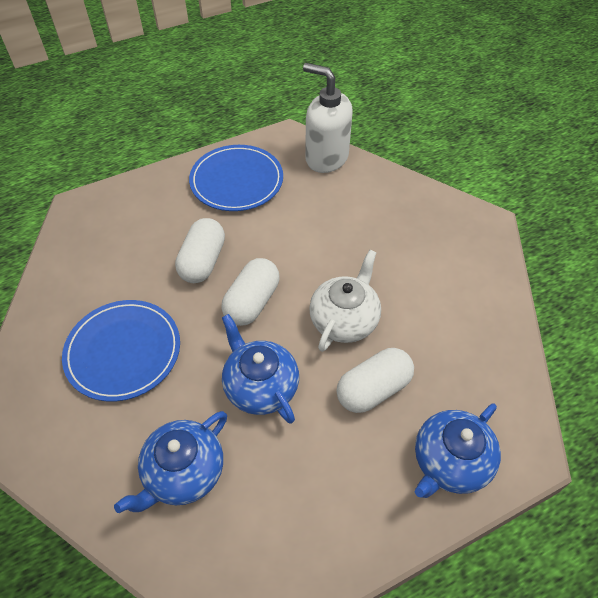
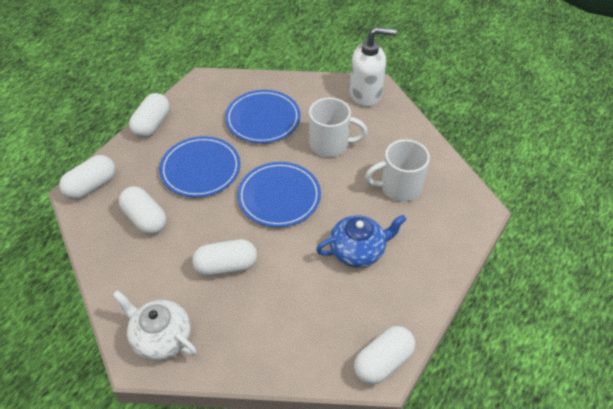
blue plate: [62,300,180,402] [189,145,283,211] = 2 -> [159,136,240,197] [225,90,301,143] [237,162,321,227] = 3
blue teapot: [114,411,227,513] [222,314,299,424] [415,403,501,498] = 3 -> [316,215,407,268] = 1
white capsule: [175,218,225,283] [221,258,279,326] [336,348,414,413] = 3 -> [59,155,115,200] [119,186,167,235] [129,93,170,138] [192,239,257,276] [354,326,415,385] = 5
white mug: none = 0 -> [309,98,368,157] [365,139,430,202] = 2

